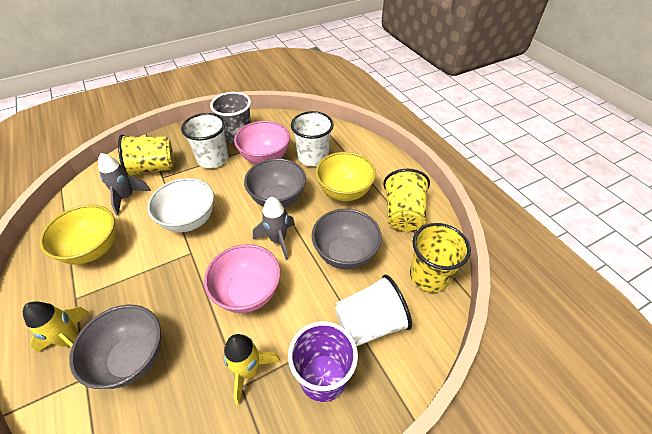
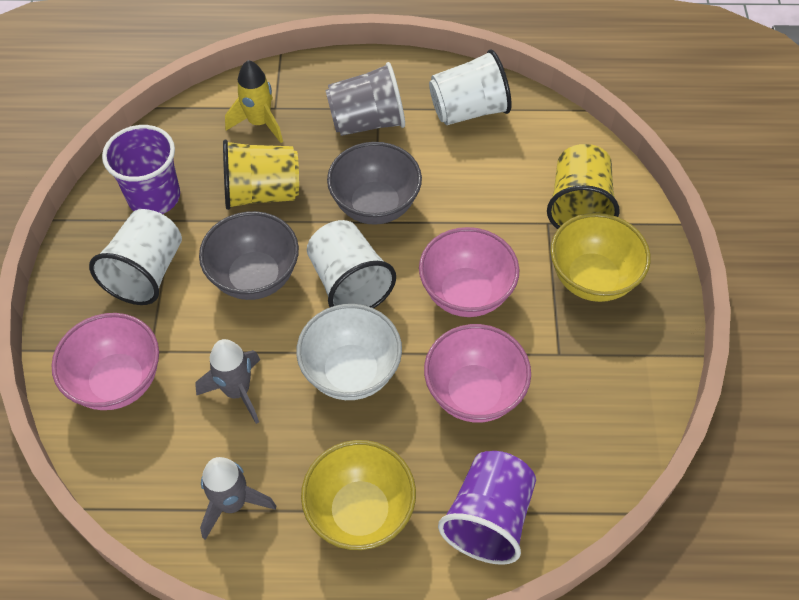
grey bowl: [69,305,161,389] [244,158,306,208] [312,209,382,269] = 3 -> [199,211,299,300] [327,142,422,225] = 2
pink bowl: [204,244,281,313] [234,121,290,164] = 2 -> [51,313,159,410] [419,227,520,317] [424,324,531,422] = 3
purple cup: [288,321,358,402] = 1 -> [102,125,180,214] [438,451,536,565] = 2
yellow cup: [118,134,174,176] [383,169,430,231] [410,223,471,292] = 3 -> [223,139,299,210] [547,144,620,229] = 2
yellow rocket: [23,302,90,353] [223,334,281,405] = 2 -> [225,60,283,143] = 1

